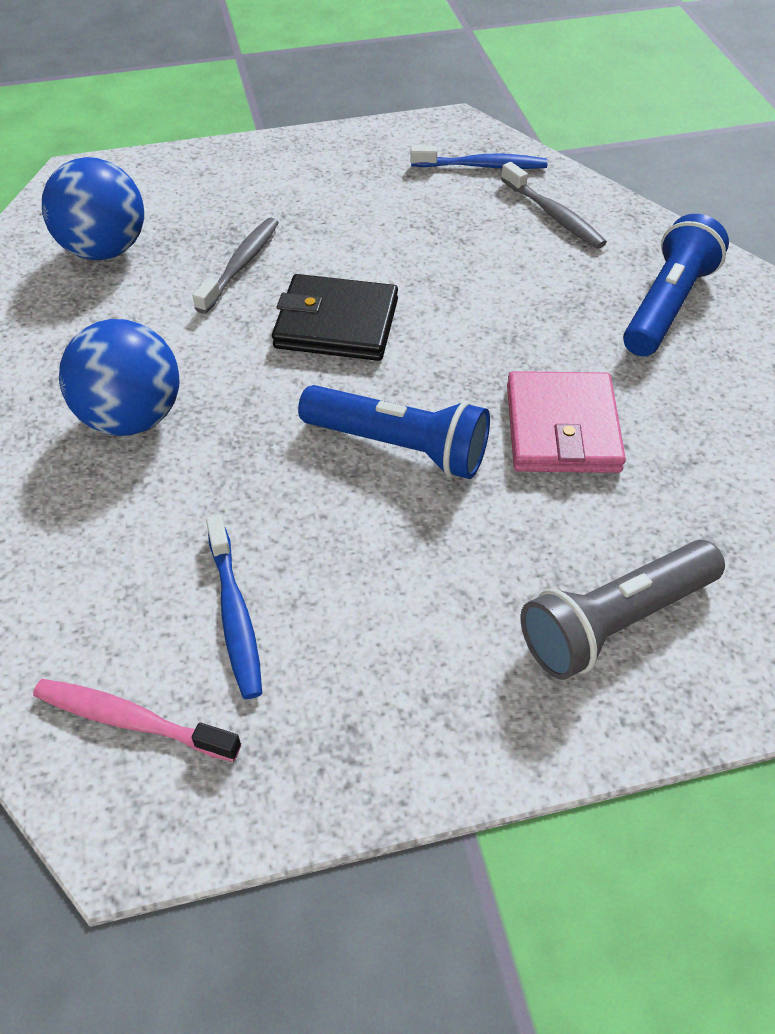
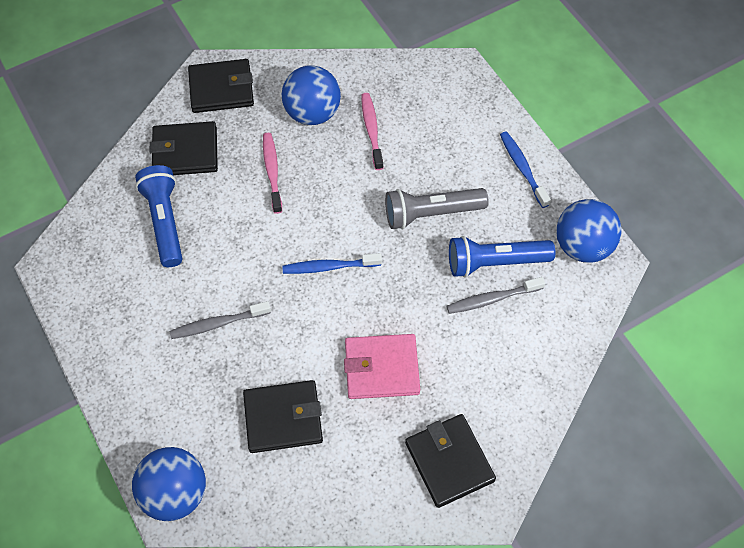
black wallet: [272,274,398,361] = 1 -> [150,121,218,175] [188,59,254,113] [243,380,323,453] [405,414,496,508] = 4
blue ball: [42,157,144,260] [59,319,179,436] = 2 -> [132,447,206,521] [282,65,341,125] [556,199,622,263] = 3
pink toothbrush: [33,679,241,762] = 1 -> [263,133,282,214] [361,93,383,170] = 2

